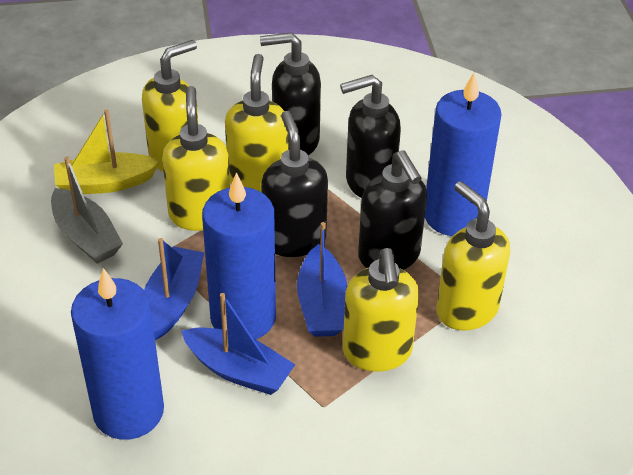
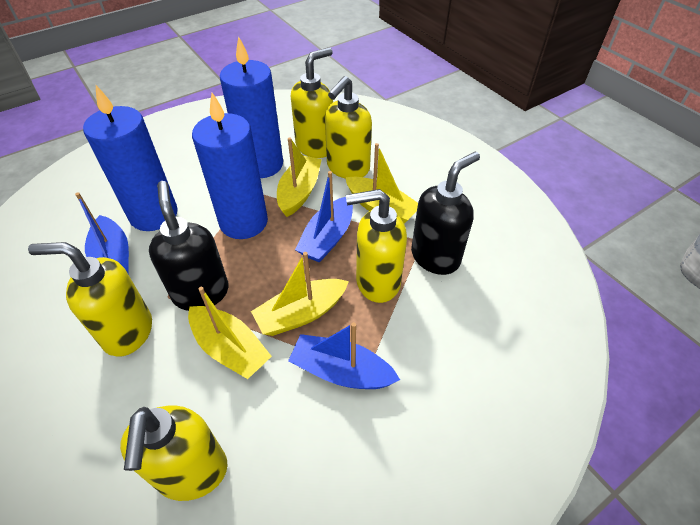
black soap dispenser: [260,32,321,155] [261,111,328,257] [340,75,401,198] [358,150,427,270] = 4 -> [149,181,229,311] [411,152,480,275] = 2
grey boat: [51,156,123,264] = 1 -> none = 0
yellow boat: [54,109,160,194] = 1 -> [188,287,272,379] [251,252,349,336] [277,137,322,217] [345,143,418,223] = 4

